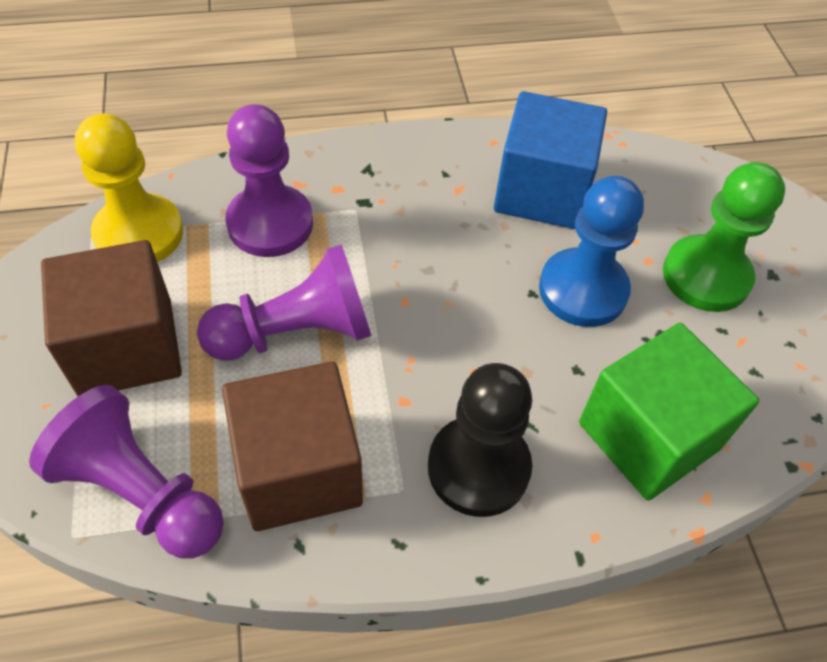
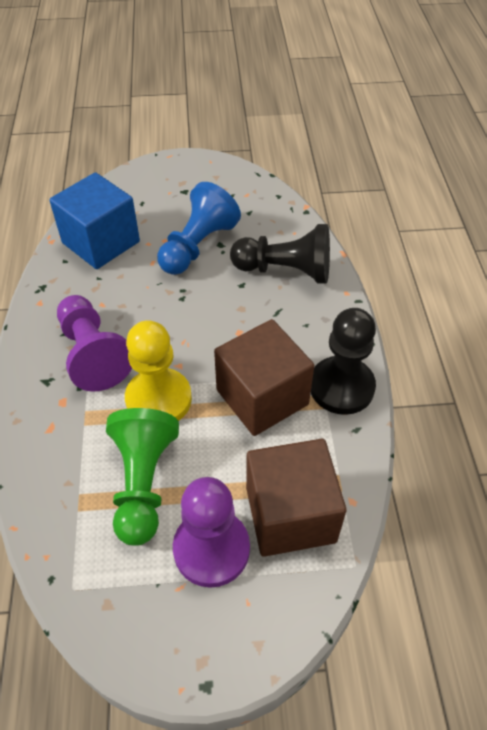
black pawn: [428,363,532,517] = 1 -> [230,224,330,284] [311,308,376,415] = 2
green cube: [579,323,759,501] = 1 -> none = 0
purple pawn: [29,385,224,559] [197,244,371,361] [225,104,313,257] = 3 -> [57,295,132,392] [173,477,250,588] = 2

